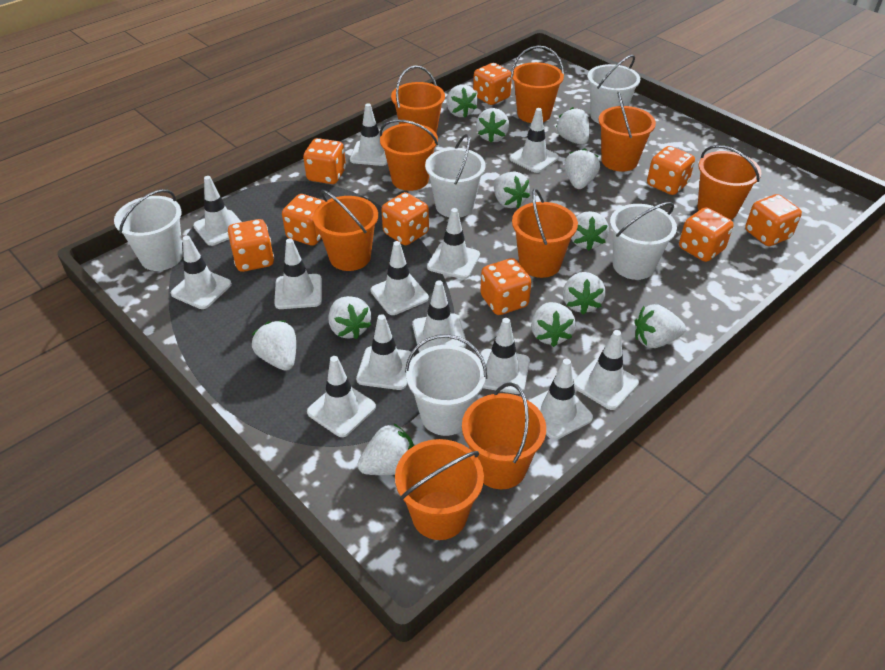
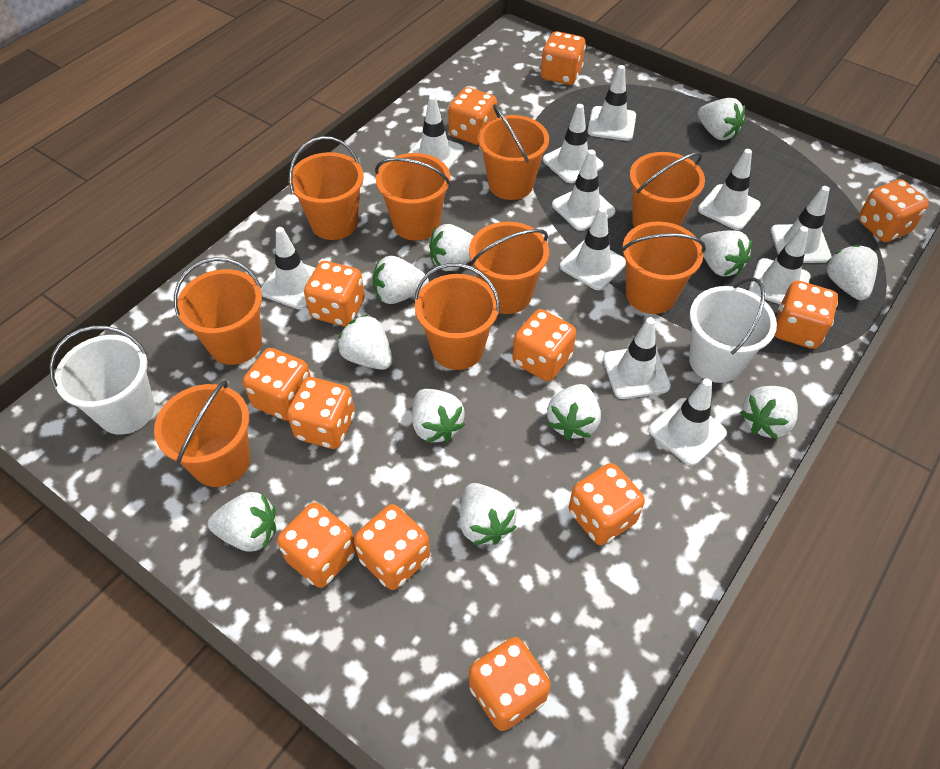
orange dice: [227,219,274,272] [282,194,325,246] [303,138,346,184] [381,192,429,245] [473,63,512,105] [480,258,531,315] [647,146,695,195] [679,207,733,262] [745,194,802,246] = 9 -> [243,348,311,421] [277,502,356,588] [287,377,355,449] [304,261,365,326] [354,504,430,590] [448,87,497,145] [469,637,551,731] [512,309,576,381] [541,31,586,85] [569,463,645,545] [774,281,838,349] [858,179,929,242] = 12
white bucket: [114,189,183,271] [405,334,487,436] [425,134,486,218] [587,55,640,123] [610,202,677,280] = 5 -> [49,326,155,435] [689,277,777,383] = 2
white strawberry: [252,321,296,371] [328,296,371,339] [358,423,414,475] [446,85,478,118] [476,108,509,142] [494,172,530,208] [531,302,576,347] [556,107,589,145] [563,272,606,315] [564,148,600,189] [571,211,609,251] [635,304,686,348] = 12 -> [208,492,276,552] [337,314,392,370] [372,256,429,304] [412,389,465,443] [429,224,474,271] [460,483,517,545] [547,384,601,440] [698,98,745,140] [700,231,752,276] [740,386,798,439] [826,244,878,300] = 11
white traffic cone: [171,236,232,309] [193,176,241,246] [274,238,322,309] [307,356,376,437] [350,103,387,166] [356,314,414,390] [371,241,429,315] [412,280,467,352] [427,208,480,279] [479,318,530,394] [509,108,559,173] [528,359,593,440] [574,330,639,410] = 13 -> [260,227,316,310] [409,95,464,169] [543,104,603,183] [552,149,615,231] [560,207,626,290] [587,65,636,141] [603,317,671,399] [648,379,727,466] [698,149,761,230] [749,226,810,304] [771,186,831,263] = 11

